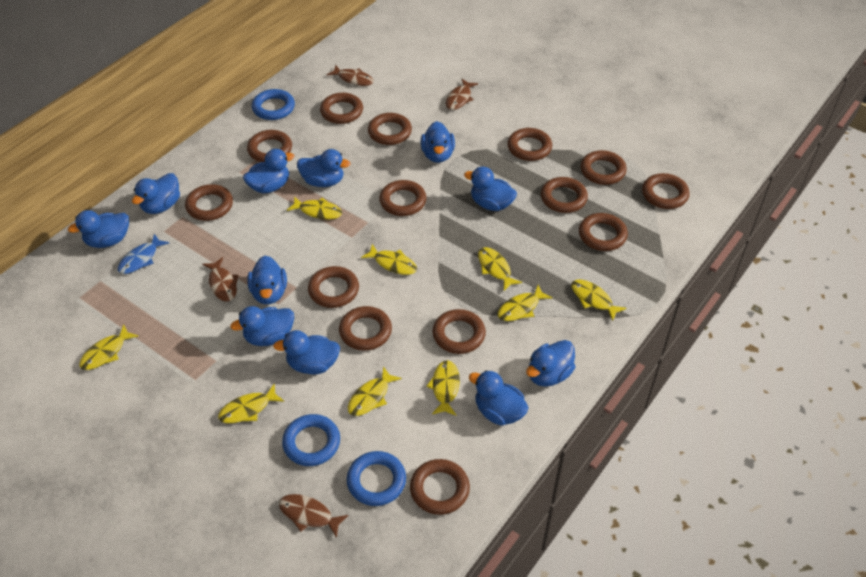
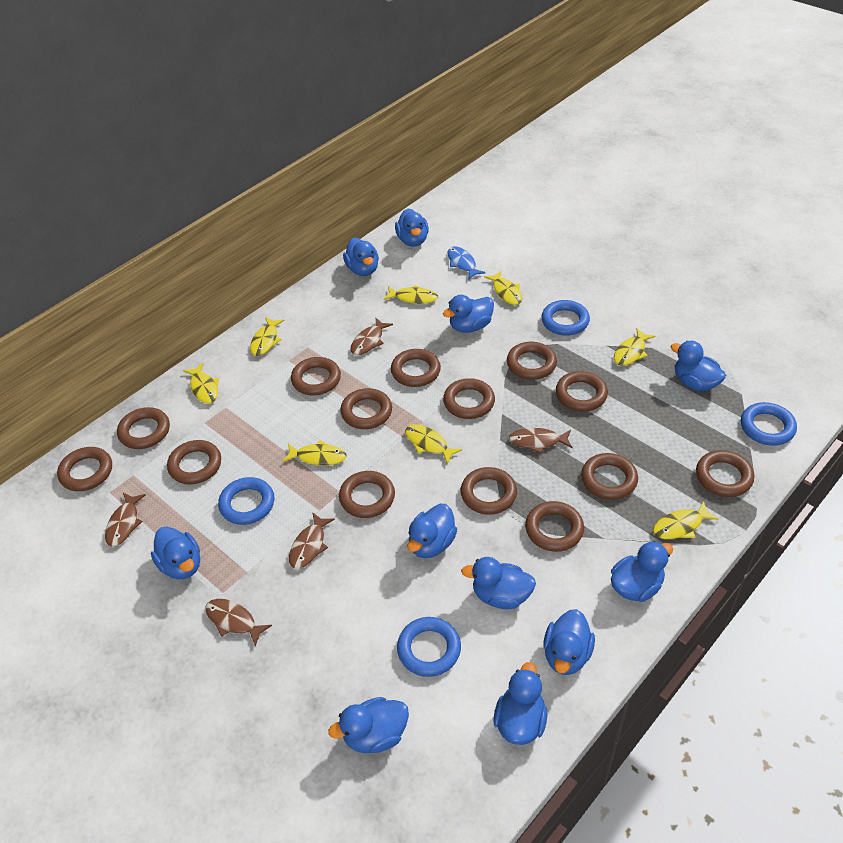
blue ring: [252,89,295,120] [282,414,340,466] [347,451,406,506] = 3 -> [218,477,274,525] [397,617,461,677] [541,300,590,336] [741,402,797,446] = 4
brown fish: [202,257,239,302] [279,494,349,538] [327,65,374,86] [446,79,478,110] = 4 -> [105,493,146,547] [205,599,272,647] [289,512,335,569] [350,318,393,355] [509,428,573,454] = 5
yellow fish: [79,324,139,370] [218,383,284,423] [287,196,342,219] [348,366,402,416] [361,244,417,275] [426,360,460,415] [478,247,522,291] [498,285,553,321] [571,280,627,321] = 9 -> [183,363,219,403] [250,317,284,356] [283,440,347,466] [383,285,438,304] [405,424,462,465] [484,271,522,305] [614,328,655,366] [653,501,719,539] = 8

